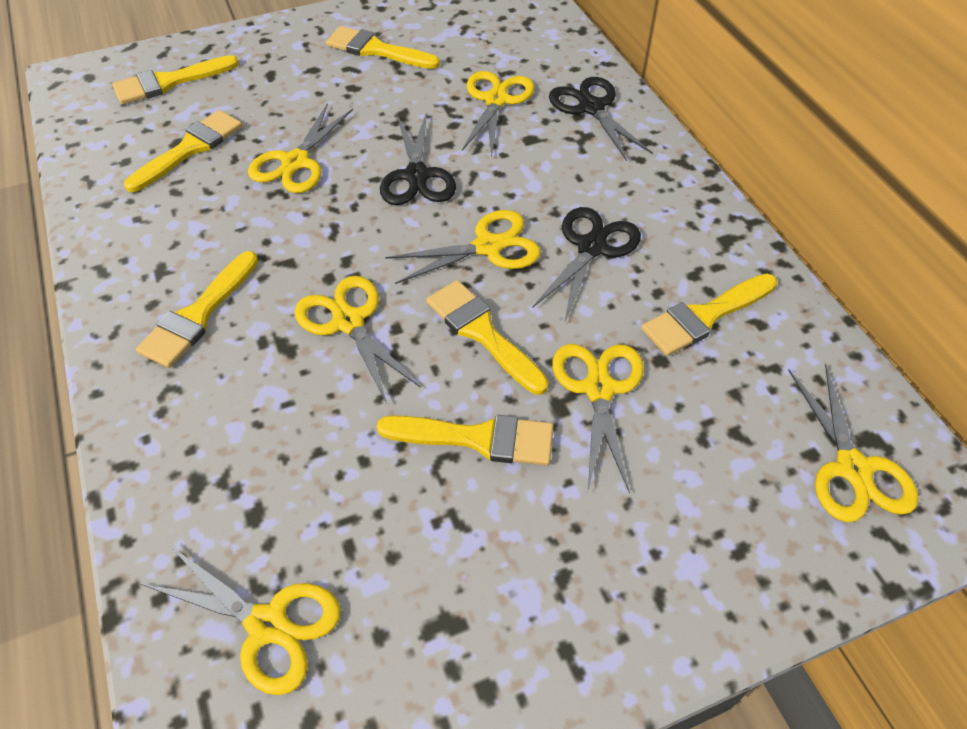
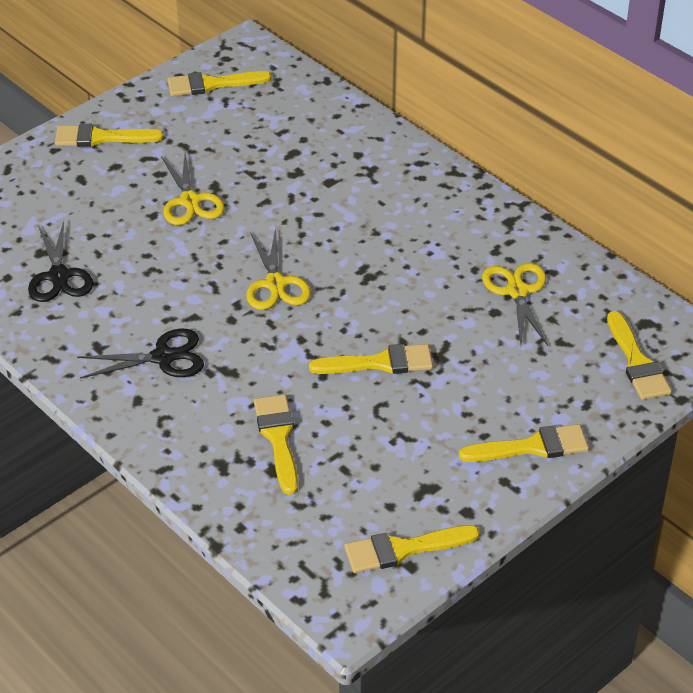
black scissors: [380,112,456,205] [532,207,641,321] [549,77,653,161] = 3 -> [28,220,93,302] [77,329,204,379] = 2
yellow scissors: [141,545,341,695] [248,103,353,193] [294,276,421,403] [385,210,541,284] [462,71,535,156] [552,344,644,494] [788,363,919,522] = 7 -> [161,152,225,225] [246,228,311,310] [482,263,548,346] = 3

